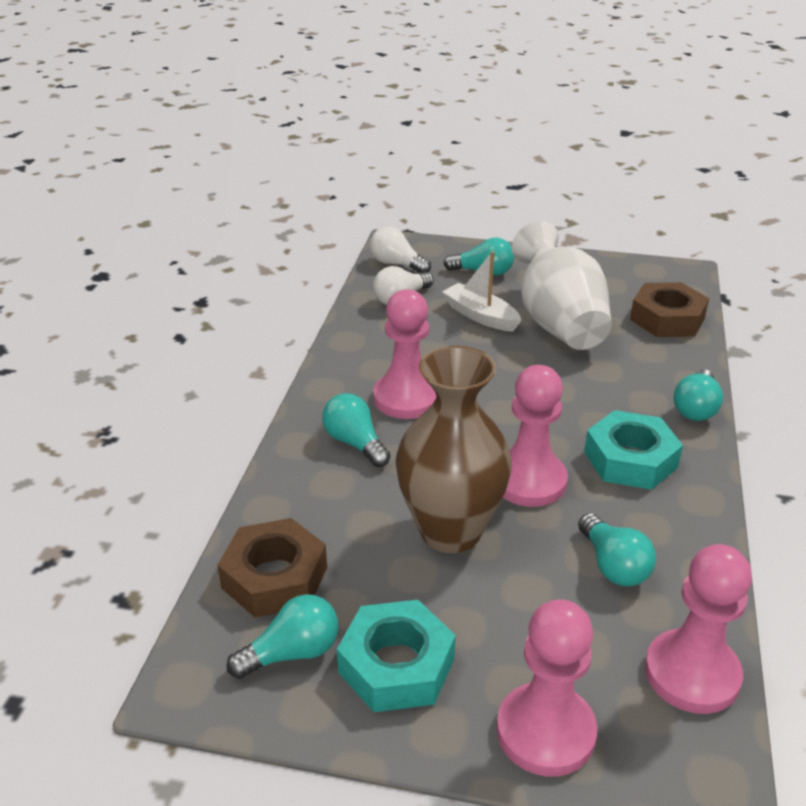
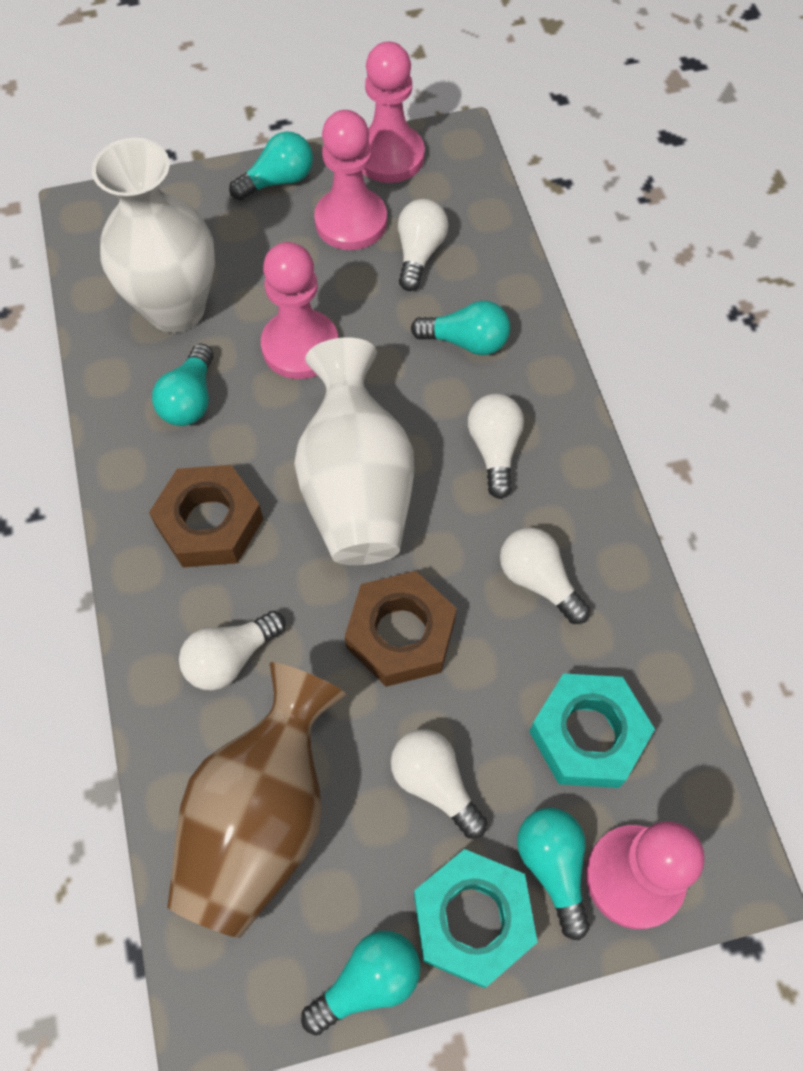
white boat: [442,251,522,332] = 1 -> none = 0
white light bulb: [370,226,431,273] [373,266,434,305] = 2 -> [179,611,286,691] [391,729,488,839] [398,199,449,291] [468,394,524,499] [500,528,590,624] = 5
white vase: [512,221,612,350] = 1 -> [92,138,215,333] [294,337,414,565] = 2

